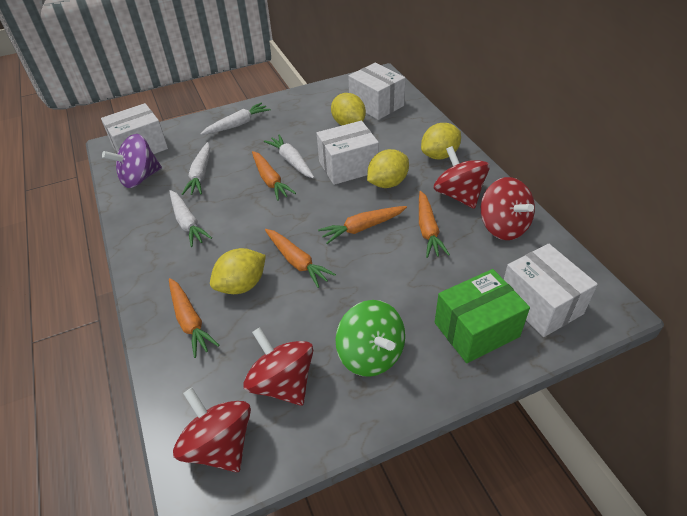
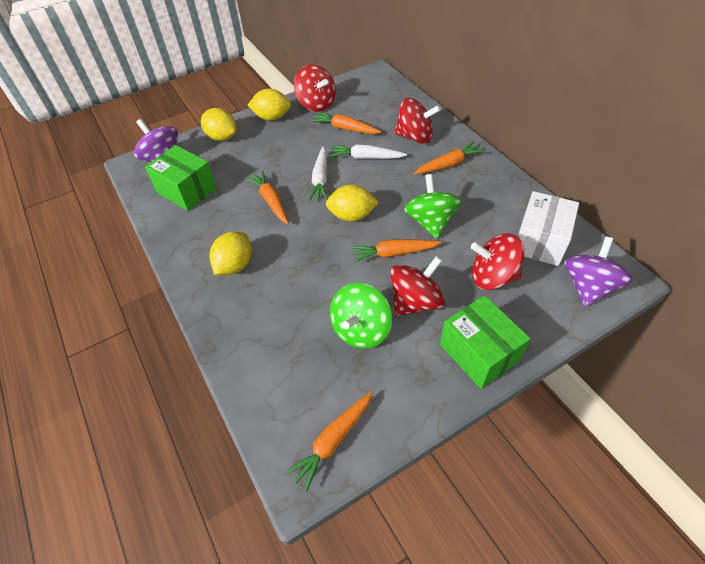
green box: [435,269,530,363] = 1 -> [145,145,217,211] [440,295,530,389] = 2
green spinning top: [336,300,405,377] = 1 -> [330,283,392,349] [404,174,462,239] = 2
purple spinning top: [102,134,162,188] = 1 -> [134,119,178,162] [564,237,633,307] = 2
white box: [101,103,168,154] [317,121,379,185] [348,63,405,120] [504,244,598,337] = 4 -> [518,191,579,266] = 1
white carrot: [170,190,212,247] [181,142,210,195] [200,102,271,135] [264,134,314,178] = 4 -> [309,146,328,201] [329,145,407,159] = 2

